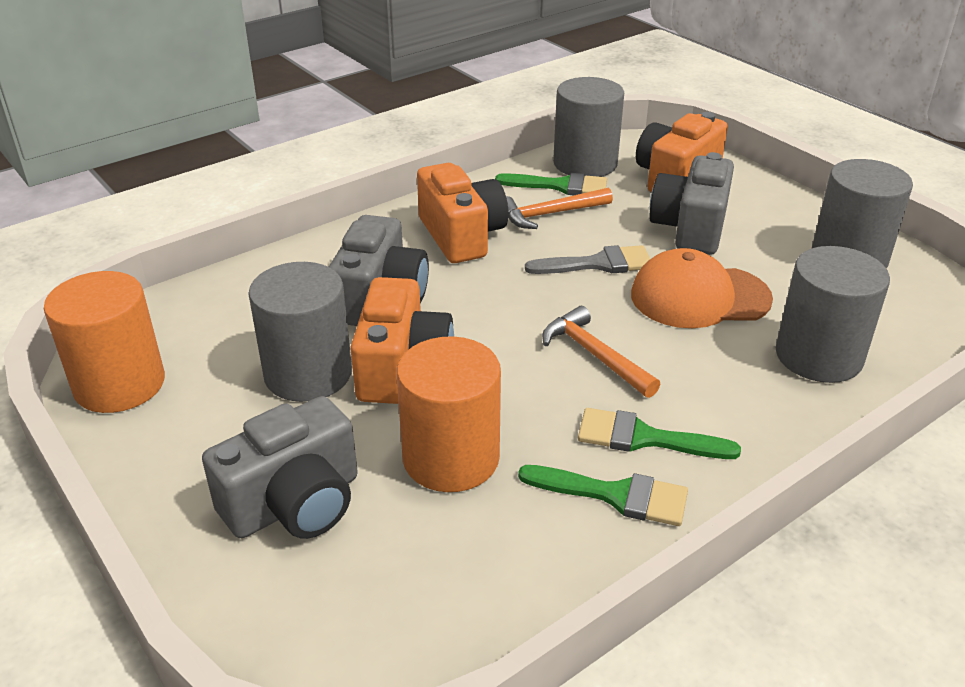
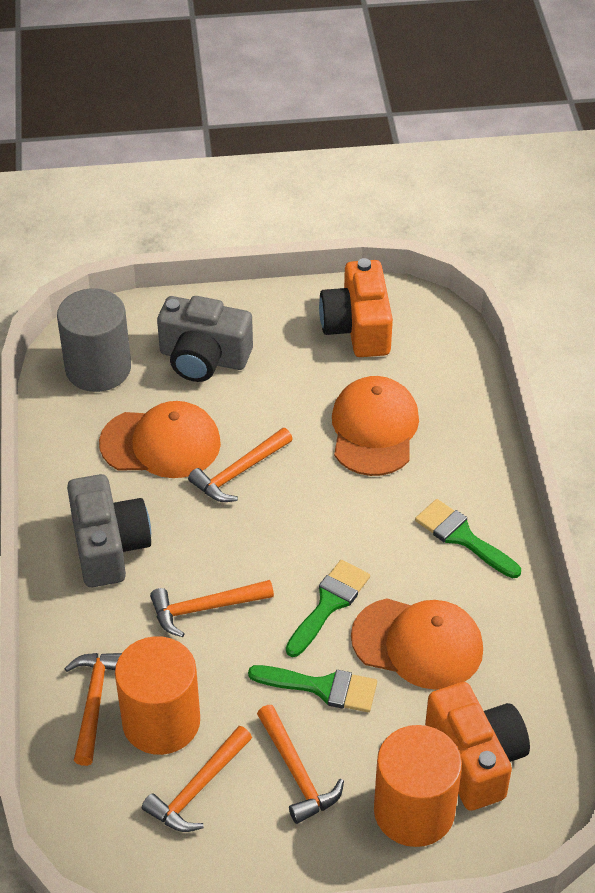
grey brush: [525,245,650,274] = 1 -> none = 0
grey camera: [202,396,358,539] [329,215,429,326] [649,152,734,255] = 3 -> [67,474,151,587] [157,296,253,382] = 2
grey cylinder: [248,262,352,402] [553,77,624,177] [776,246,890,383] [812,159,913,268] = 4 -> [57,288,131,392] = 1
orange camera: [350,277,454,404] [417,163,508,263] [636,112,728,193] = 3 -> [319,258,393,357] [425,682,530,811] = 2
orange cap: [631,248,773,328] = 1 -> [99,401,221,478] [332,376,419,476] [351,598,483,690] = 3
orange hammer: [506,188,613,229] [542,306,660,398] = 2 -> [64,653,122,766] [142,726,252,832] [150,580,274,637] [188,428,293,502] [257,705,344,824] = 5

